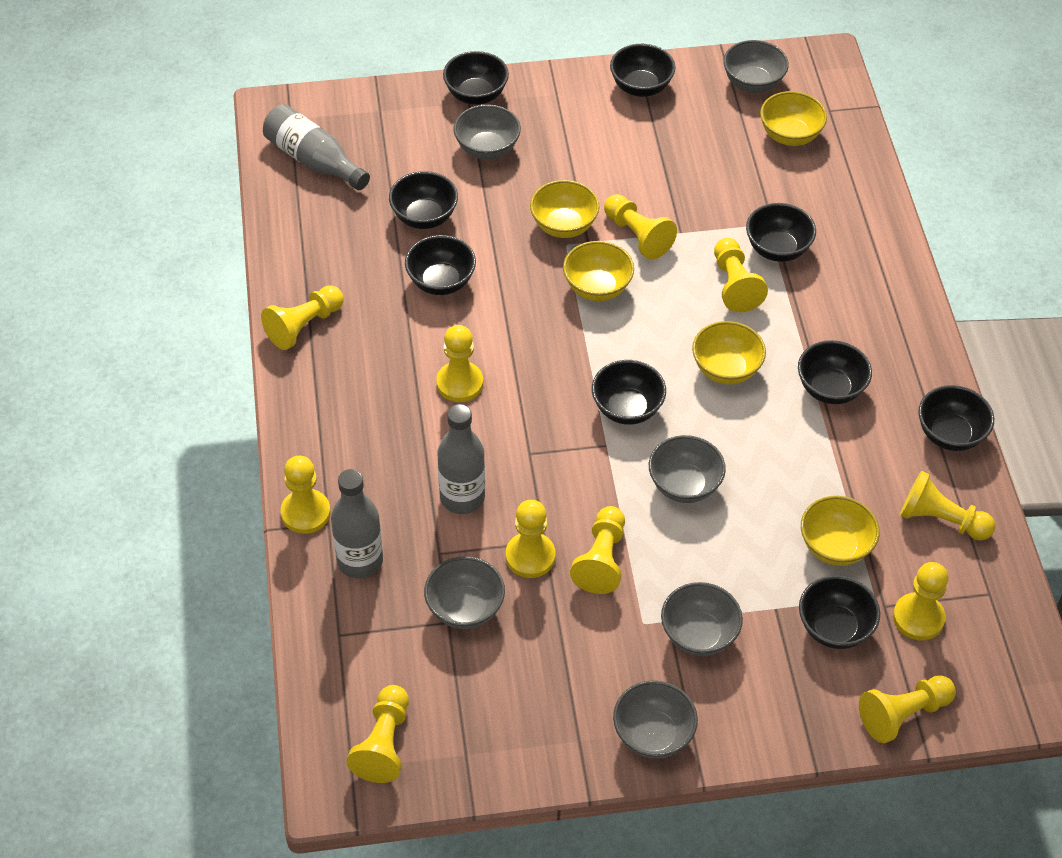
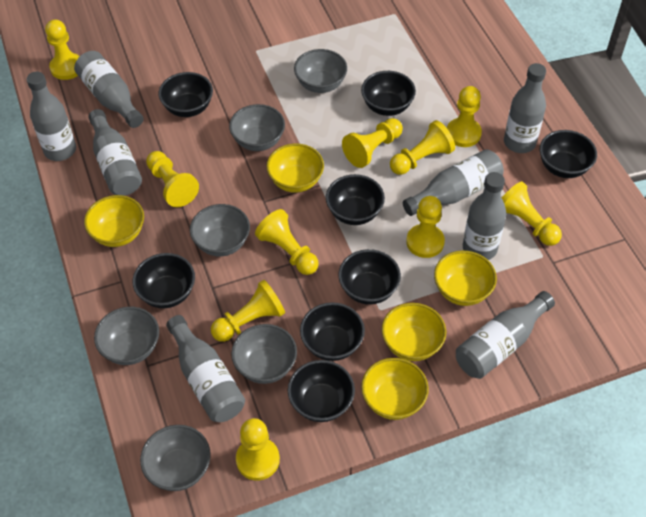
black bowl: [389,171,458,229] [405,235,476,295] [443,51,509,105] [592,360,666,425] [610,44,675,97] [746,203,816,262] [798,340,872,404] [799,575,880,649] [918,385,994,451] = 9 -> [133,253,195,308] [159,72,213,117] [288,360,355,422] [300,302,365,361] [326,174,385,225] [338,249,401,305] [361,71,416,116] [540,130,597,178] = 8
grey bottle: [263,104,370,190] [331,469,383,579] [438,404,485,514] = 3 -> [26,72,76,161] [74,51,144,128] [88,109,142,196] [166,315,245,422] [403,149,504,216] [456,291,555,379] [463,172,506,260] [504,63,546,153] = 8
yellow pawn: [261,285,344,350] [281,456,331,534] [346,685,409,783] [436,325,483,402] [506,500,556,578] [570,506,625,594] [604,194,677,260] [714,238,768,312] [859,675,956,743] [893,562,948,640] [900,471,995,541] = 11 -> [45,19,80,80] [146,151,199,207] [211,280,285,342] [236,418,280,481] [255,209,319,275] [342,118,403,168] [390,120,455,175] [406,196,445,258] [447,86,482,147] [502,181,562,246] = 10

